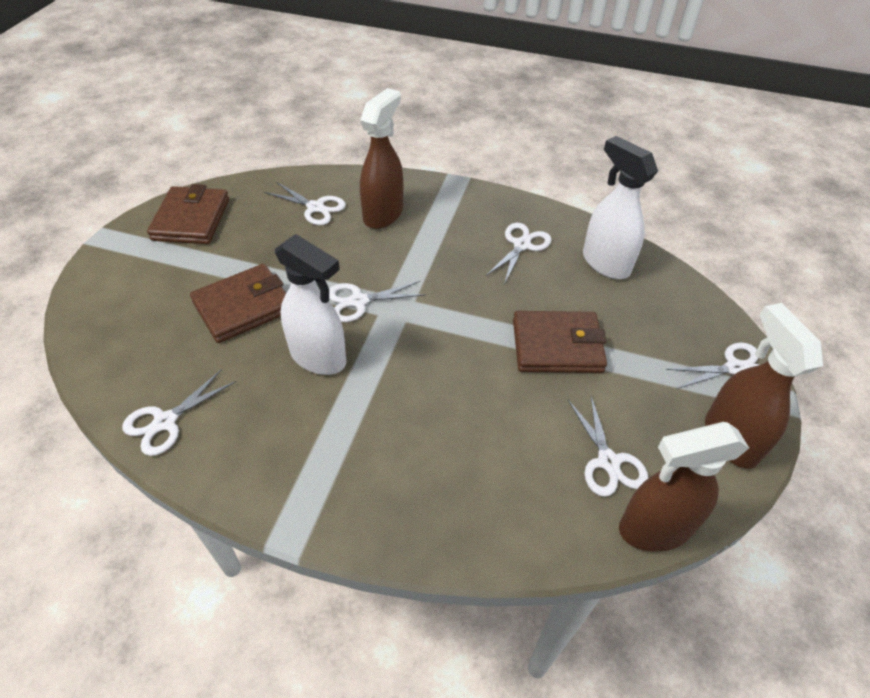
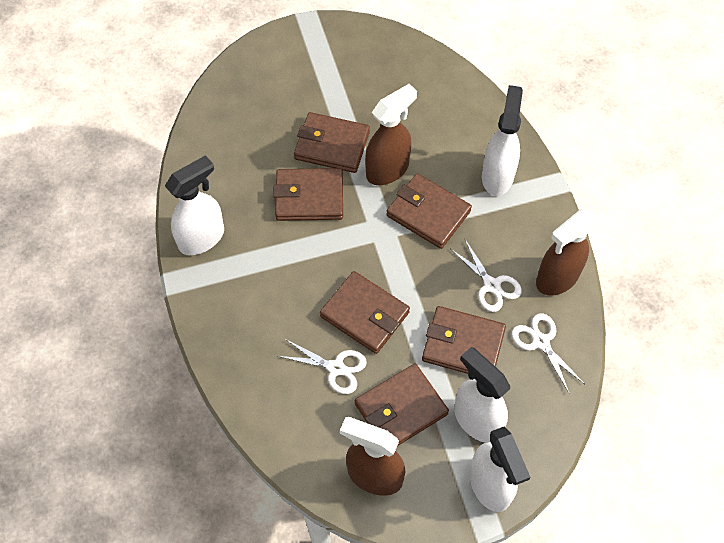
brown wallet: [147,184,229,244] [190,264,286,343] [513,311,607,373] = 3 -> [273,168,343,221] [294,112,370,173] [320,271,410,354] [355,364,449,446] [386,173,472,249] [422,306,506,374] = 6
white scissors: [122,369,236,456] [264,182,346,225] [329,281,425,322] [486,223,551,284] [568,394,648,497] [666,342,760,389] = 6 -> [278,339,367,394] [451,240,522,312] [512,313,585,394] = 3
white spray bottle: [275,234,346,375] [583,136,658,279] = 2 -> [165,155,224,255] [454,347,510,443] [470,426,530,512] [482,85,523,196] = 4

